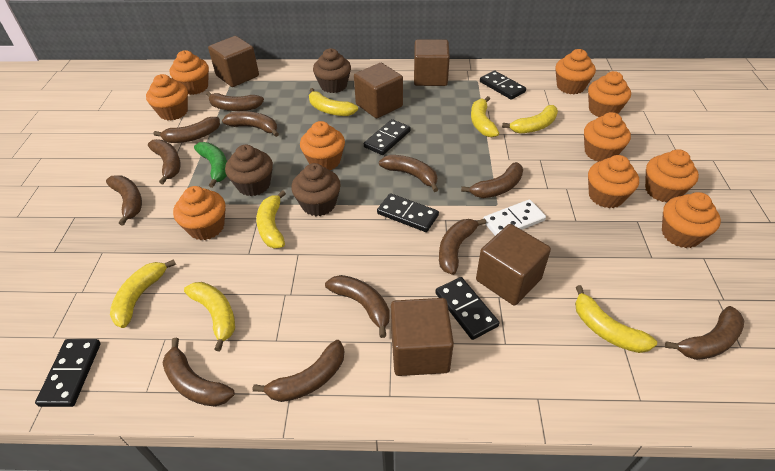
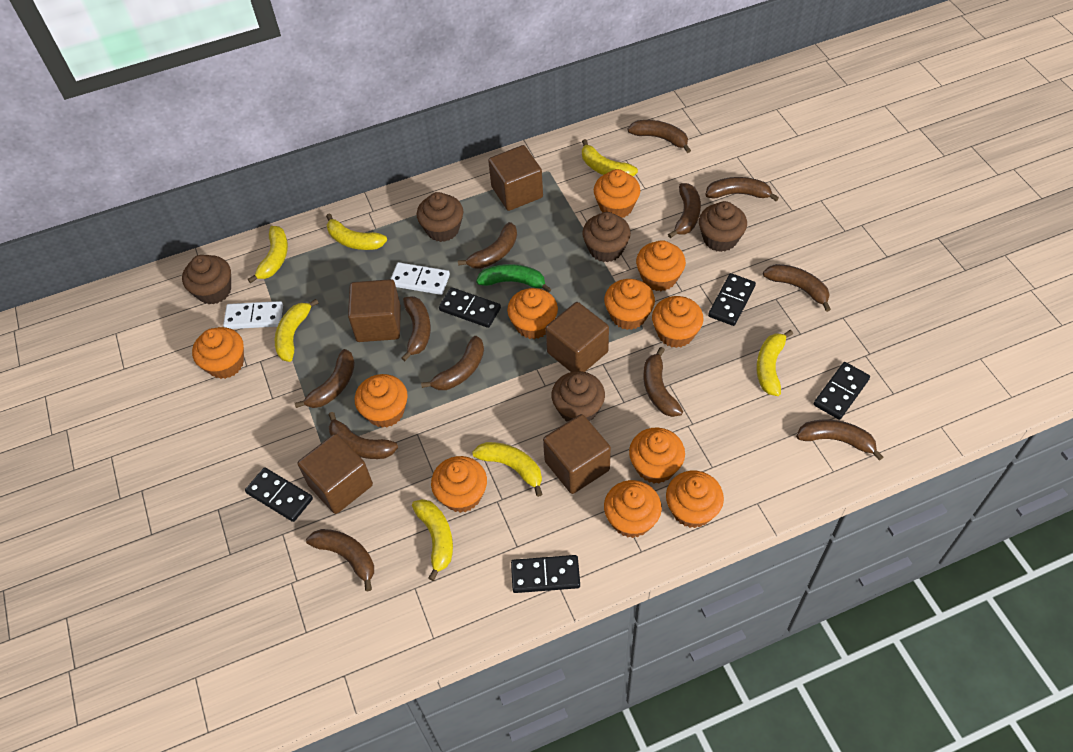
brown cupcake: [225,145,273,196] [291,163,341,216] [313,48,351,93] = 3 -> [182,255,231,304] [417,192,463,242] [552,371,605,422] [582,212,631,262] [699,201,747,252] = 5
orange cupcake: [146,74,188,120] [170,50,209,95] [173,186,226,240] [300,121,345,170] [555,49,596,94] [584,112,631,162] [588,71,631,117] [588,155,639,208] [645,149,699,203] [662,192,721,248] = 10 -> [192,327,244,379] [355,374,408,428] [431,456,487,513] [507,288,558,339] [594,169,640,218] [604,279,655,330] [604,480,662,538] [629,428,685,483] [636,240,686,291] [652,296,704,348] [666,471,724,528] = 11
white domino: [483,199,546,236] = 1 -> [223,301,283,329] [391,262,450,295] = 2

